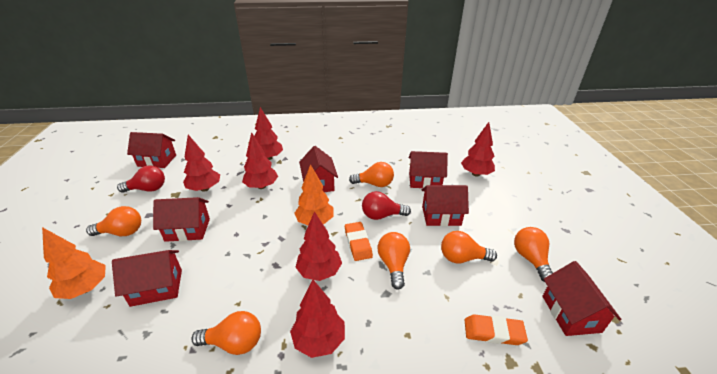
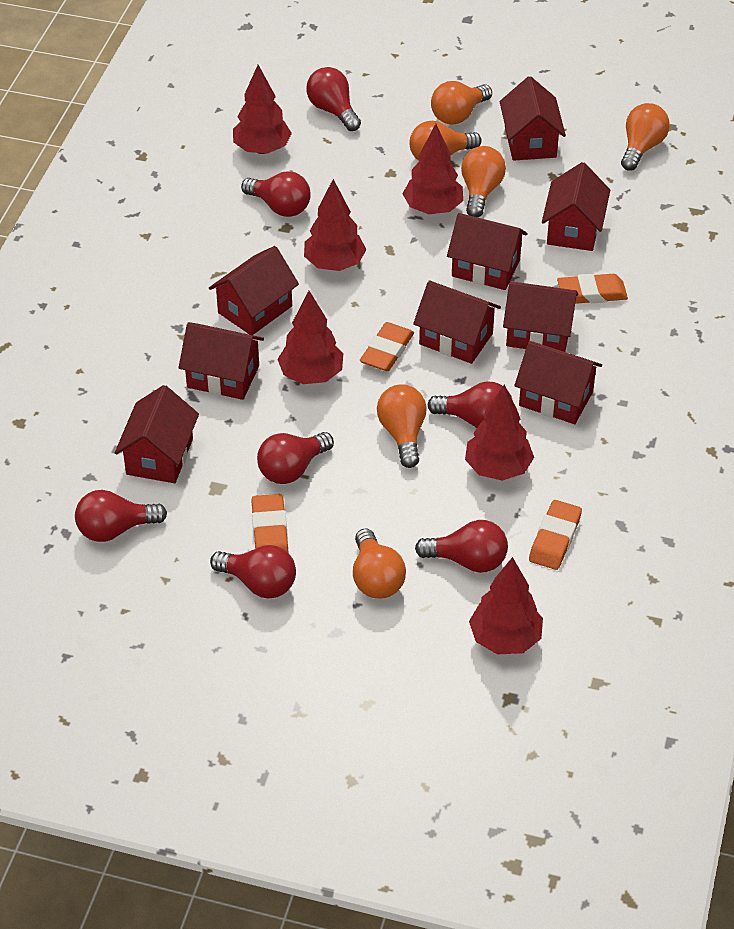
orange eraser: [345,222,373,261] [464,314,528,345] = 2 -> [251,494,289,553] [360,322,414,371] [529,500,582,570] [557,274,628,304] = 4
orange tree: [42,227,106,299] [295,164,334,225] = 2 -> none = 0
red house: [112,250,182,307] [127,132,176,168] [153,197,210,242] [299,146,338,192] [409,151,448,188] [422,185,469,226] [542,261,622,336] = 7 -> [115,385,199,483] [178,322,264,400] [209,246,299,335] [413,281,501,364] [447,213,528,290] [500,76,566,161] [503,281,578,352] [514,341,602,424] [542,162,610,251] = 9
red light bulb: [117,166,165,193] [362,191,411,220] = 2 -> [75,490,167,542] [210,545,296,598] [241,171,311,217] [257,432,334,484] [306,67,361,131] [415,520,508,573] [427,381,512,428] = 7

